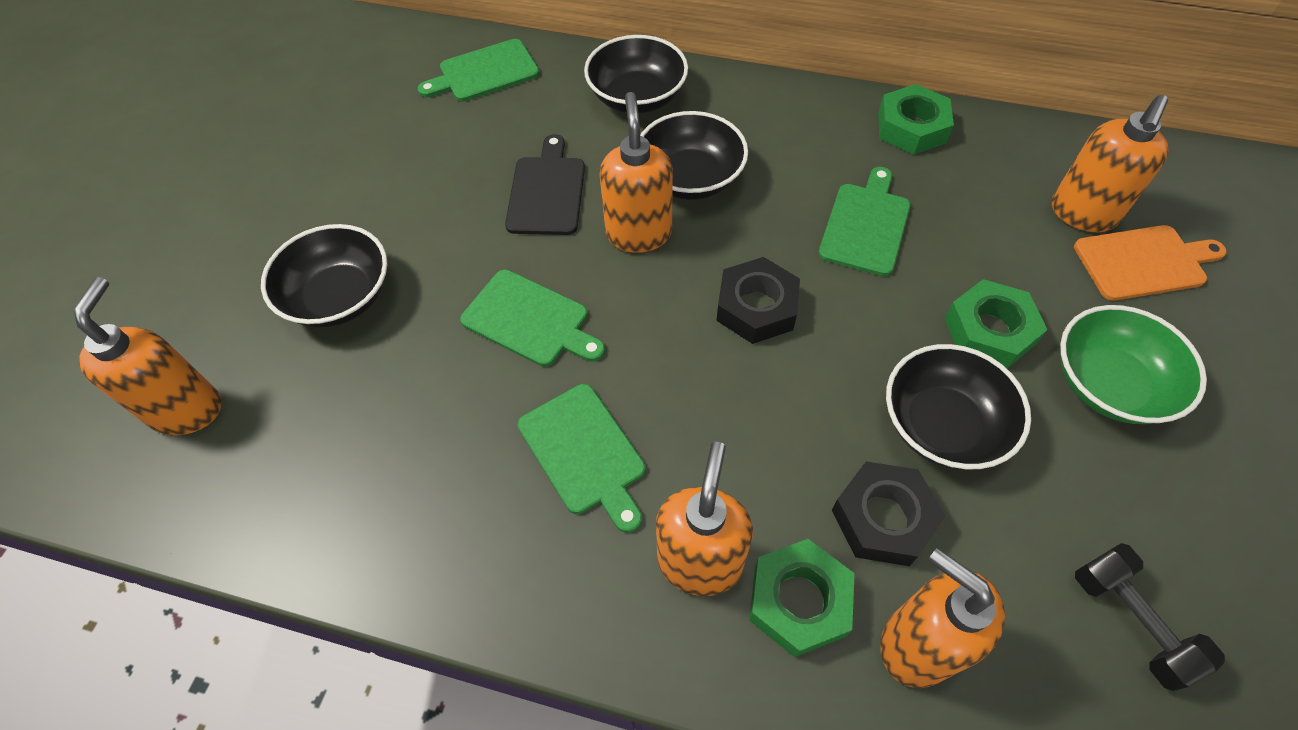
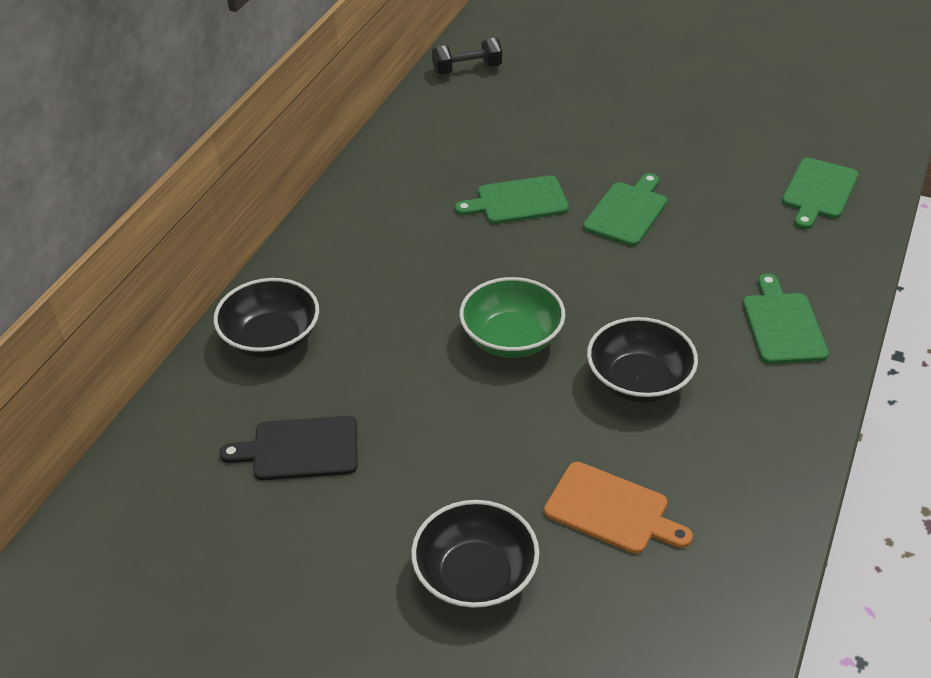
black bowl: [261,224,387,328] [584,35,688,113] [640,111,748,200] [886,344,1031,469] = 4 -> [214,278,319,358] [411,500,539,611] [587,317,698,403] = 3
black nut: [717,257,800,344] [832,462,946,566] = 2 -> none = 0
green nut: [749,539,855,657] [878,84,954,154] [945,279,1047,369] = 3 -> none = 0
orange soap dispenser: [73,277,221,435] [600,92,673,253] [656,442,753,596] [880,548,1005,688] [1052,95,1169,232] = 5 -> none = 0

